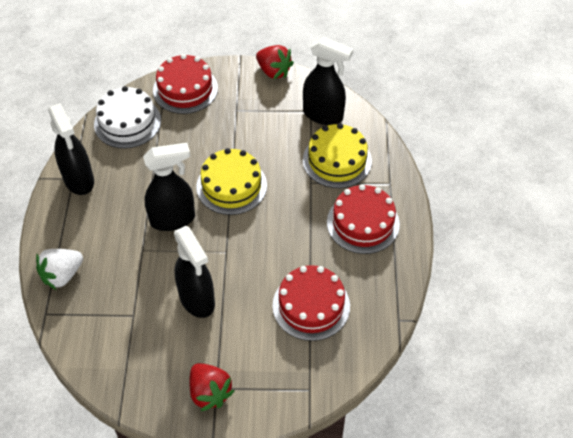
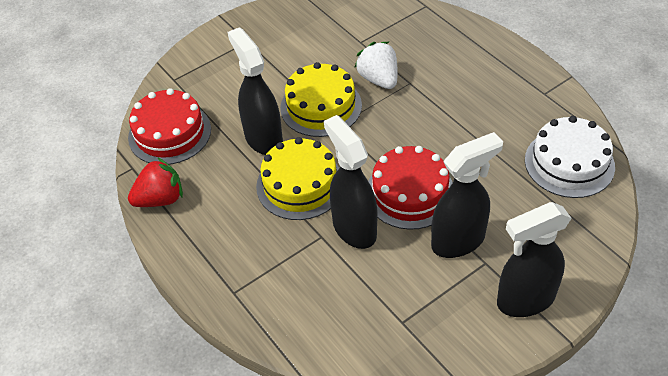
red cake: [153,54,218,114] [273,265,350,341] [327,184,400,254] = 3 -> [128,88,211,165] [368,146,453,230] = 2
red strawberry: [189,363,234,411] [256,45,294,79] = 2 -> [128,157,183,207] = 1

